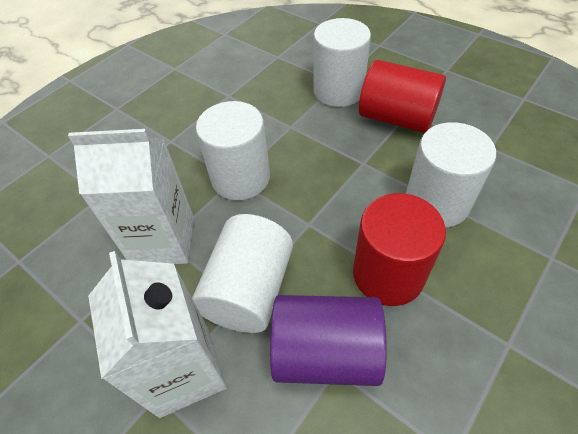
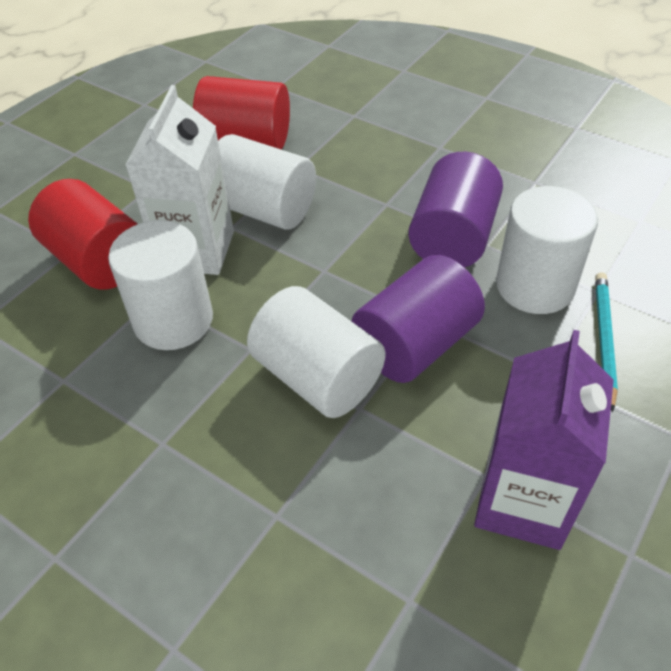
purple carton: none = 0 -> [474,330,614,550] = 1
purple cylinder: [270,295,387,386] = 1 -> [352,255,485,383] [408,152,503,268] = 2
turquoise pencil: none = 0 -> [595,272,618,412] = 1
white carton: [68,129,194,264] [88,251,227,418] = 2 -> [126,85,234,275] = 1

